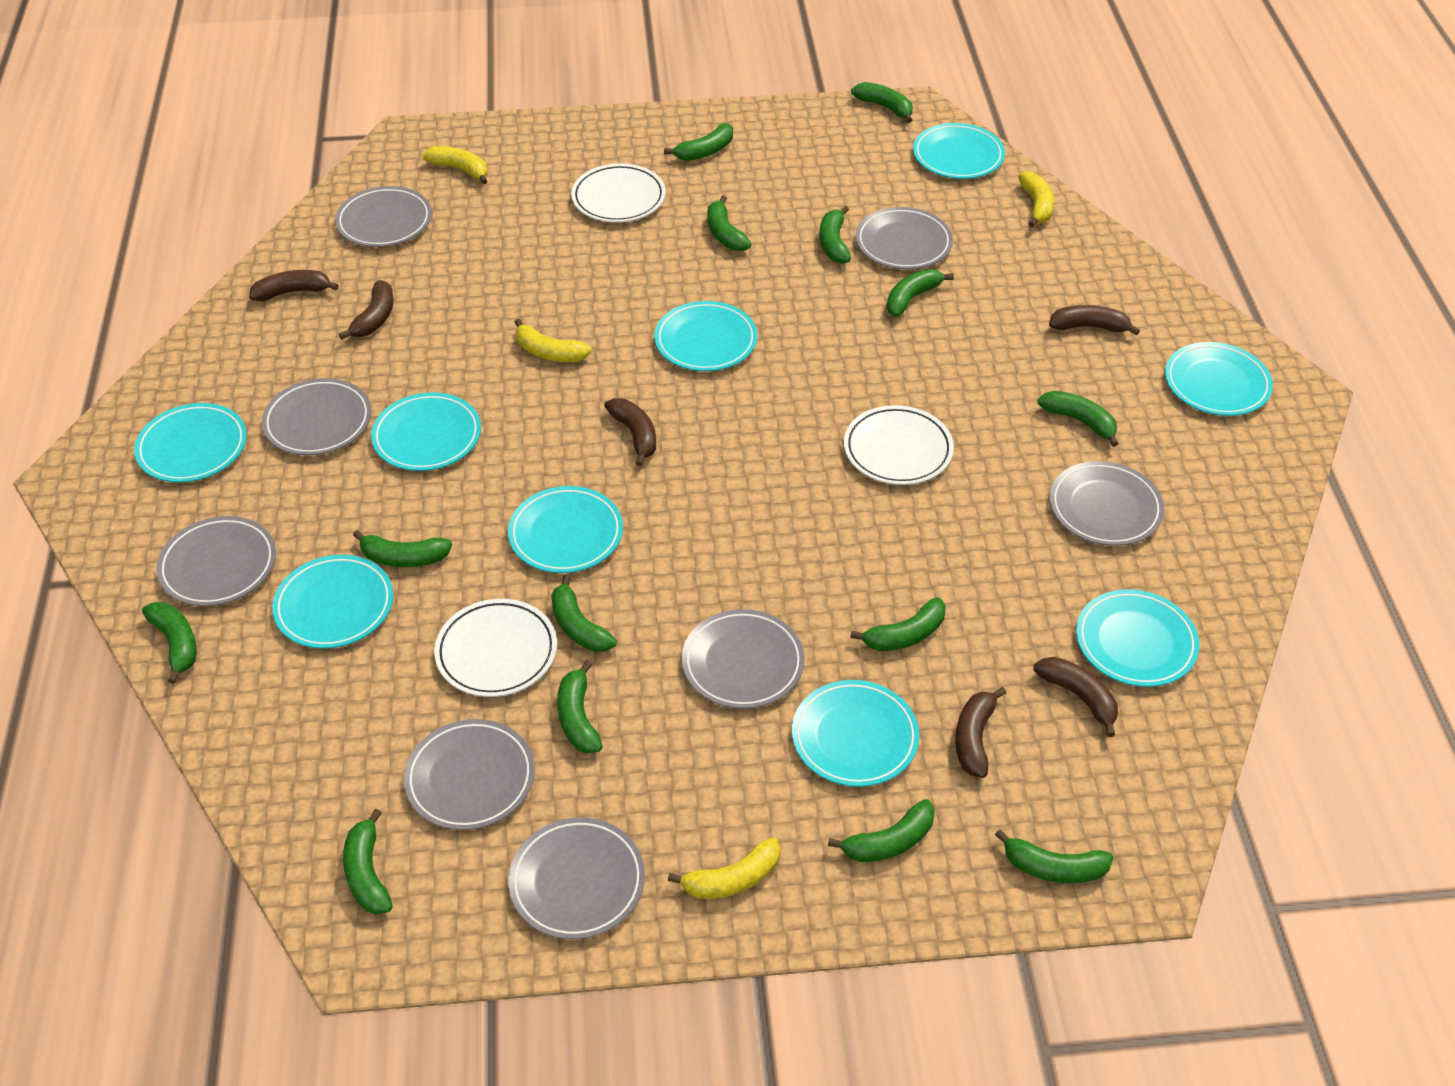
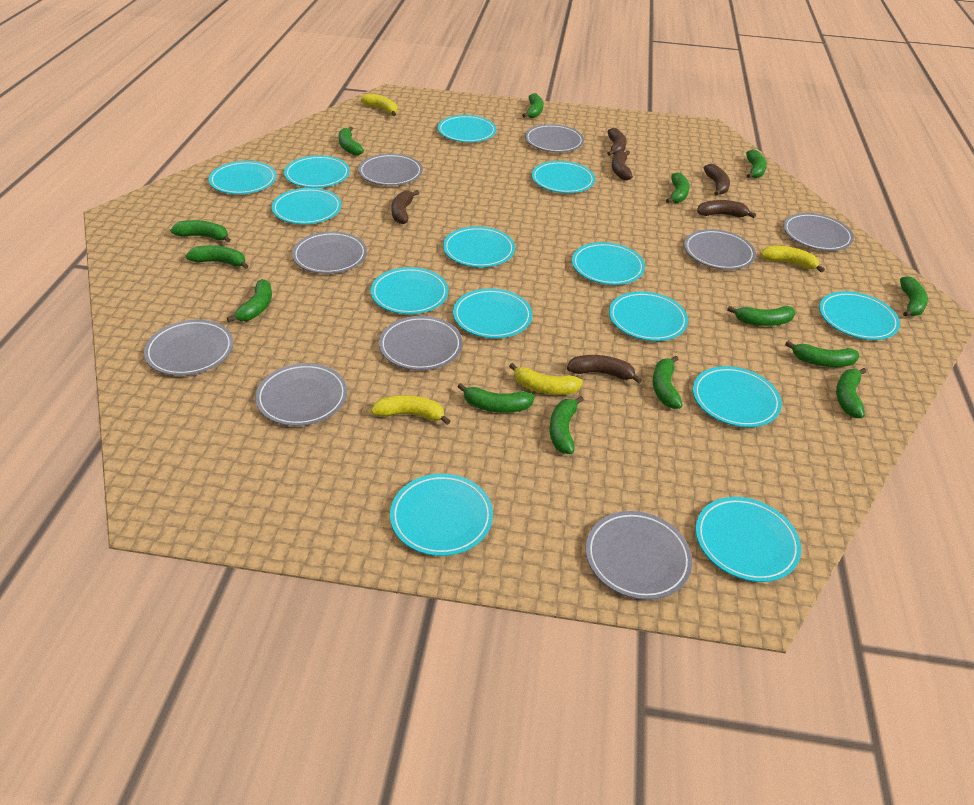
grey plate: [156,516,276,606] [262,378,371,455] [335,186,432,247] [404,719,535,830] [508,817,645,939] [682,609,805,709] [856,207,953,269] [1049,461,1164,546] = 8 -> [144,320,233,376] [255,363,347,426] [292,231,367,274] [358,154,423,186] [379,316,463,370] [525,124,584,152] [586,511,692,600] [684,229,756,270] [783,213,854,251] = 9
turquoise plate: [134,403,247,482] [272,555,393,649] [371,393,481,471] [508,486,623,573] [654,301,757,371] [792,680,919,787] [913,123,1005,179] [1076,589,1199,687] [1165,342,1273,416] = 9 -> [209,161,276,194] [272,188,342,224] [284,155,350,188] [371,267,448,314] [390,474,493,556] [438,115,496,142] [443,226,515,267] [453,288,532,338] [532,161,595,193] [572,242,645,285] [609,291,688,341] [693,366,782,427] [696,497,801,582] [819,291,900,340] = 14
white plate: [434,599,557,697] [571,163,666,223] [844,405,954,485] = 3 -> none = 0

